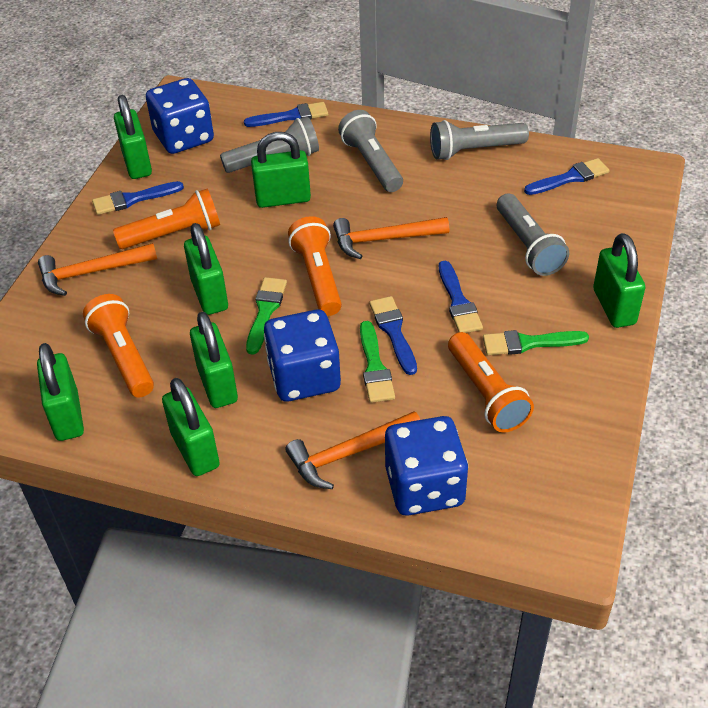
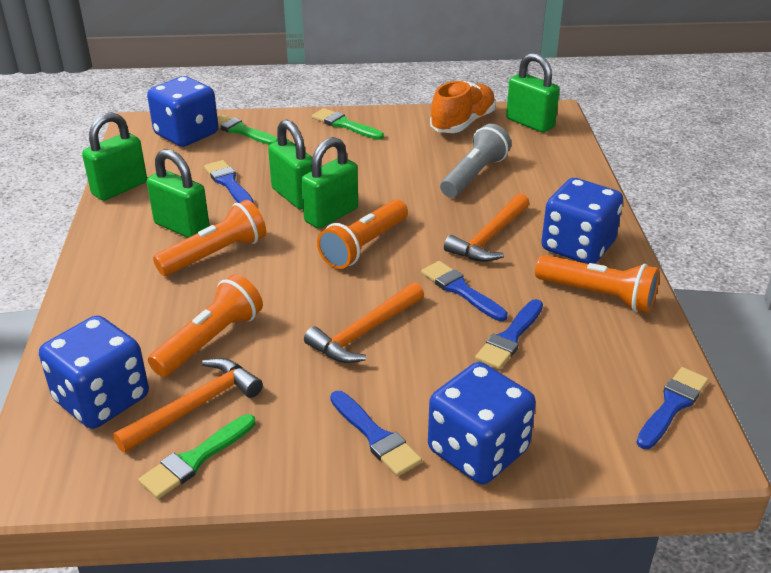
blue dice: [146,78,214,154] [264,309,341,402] [385,416,468,516] = 3 -> [39,315,149,429] [147,76,218,147] [428,362,536,484] [541,178,623,264] = 4
green padlock: [37,343,84,441] [114,95,152,179] [162,378,220,476] [184,223,228,315] [190,312,238,408] [251,132,311,208] [593,233,645,328] = 7 -> [82,112,147,201] [147,149,210,238] [268,119,312,210] [301,137,358,229] [506,53,560,133] = 5
grey flashlight: [220,116,319,173] [338,110,403,192] [430,120,529,160] [497,193,569,276] = 4 -> [440,124,511,198] = 1
orange shoe: none = 0 -> [430,81,496,133] = 1

